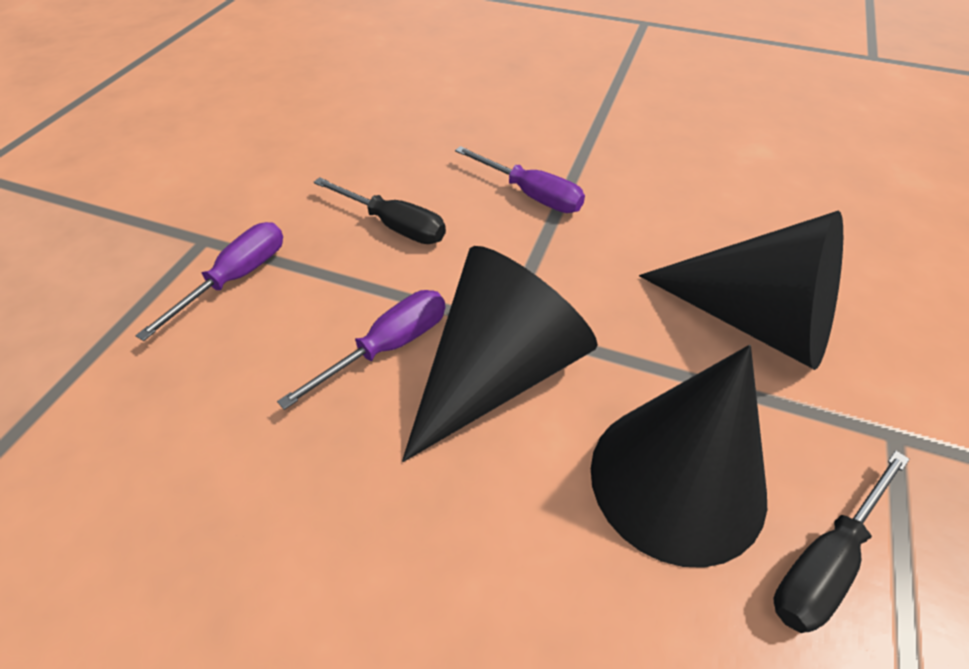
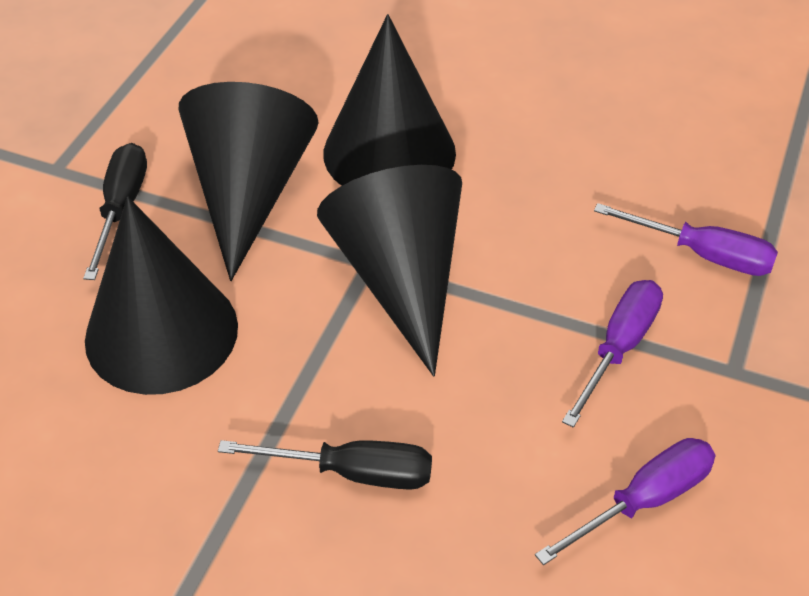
black cone: [402,246,598,462] [591,345,767,568] [639,211,843,370] = 3 -> [85,197,238,395] [179,82,319,281] [317,165,462,377] [323,14,456,186] = 4

